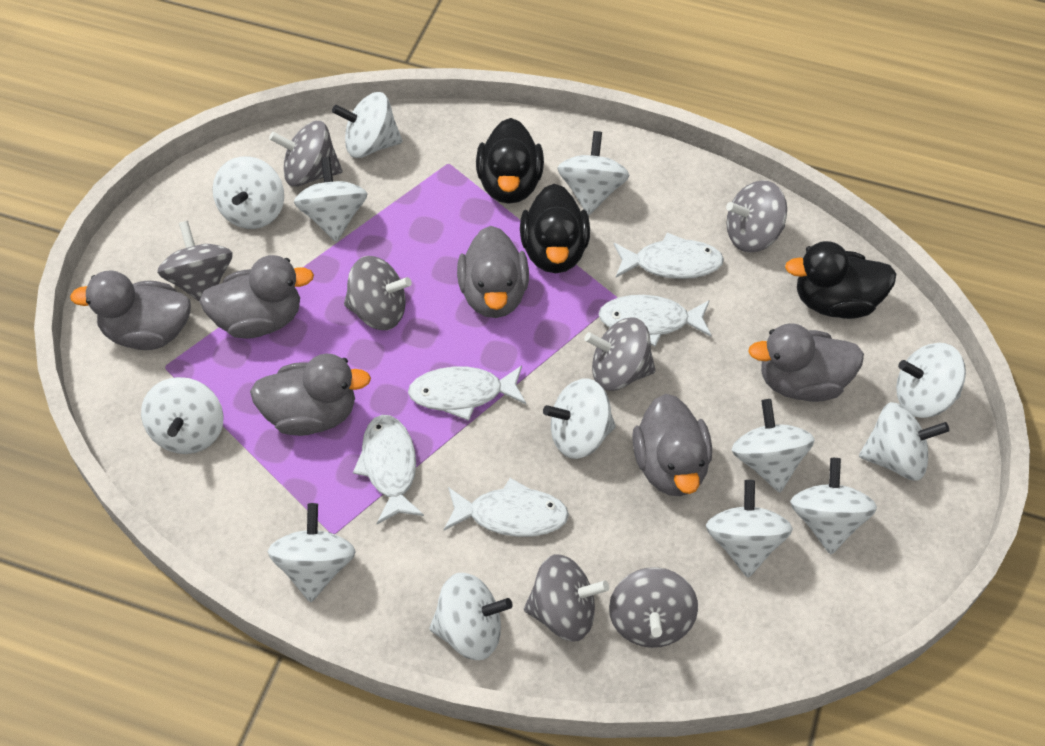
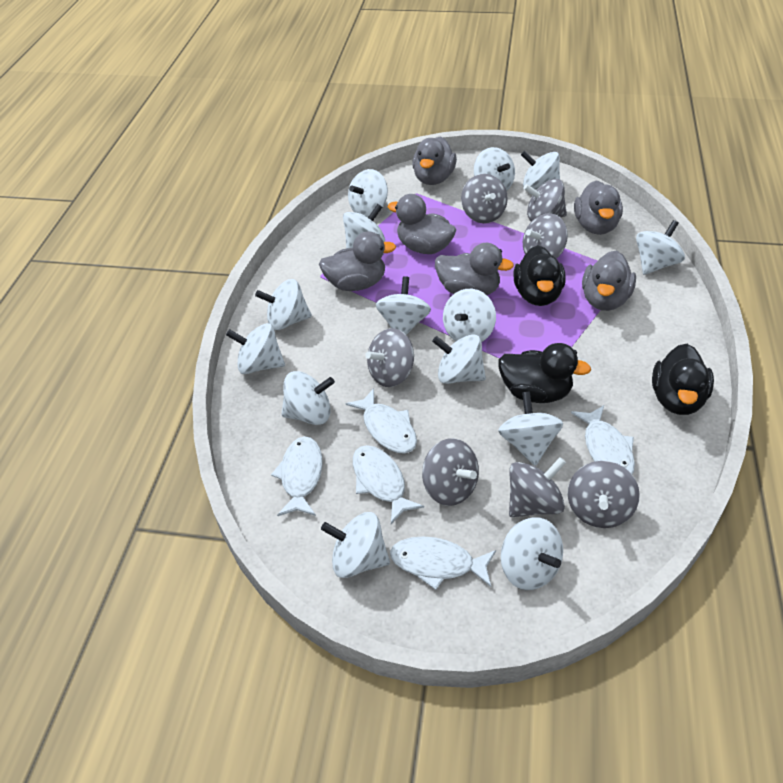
white spinning top: [141,377,224,454] [213,156,284,229] [268,503,355,602] [294,157,367,242] [332,92,402,158] [429,573,513,660] [543,378,616,459] [558,131,630,215] [706,480,793,578] [732,399,815,492] [790,458,877,554] [859,402,949,481] [896,343,966,418] = 13 -> [226,323,285,374] [255,279,312,330] [281,371,335,425] [321,512,390,578] [343,204,385,249] [348,169,388,217] [376,276,431,335] [432,334,486,384] [443,289,496,342] [474,147,515,191] [498,391,563,466] [501,517,563,590] [521,151,560,190] [636,220,685,275] = 14

